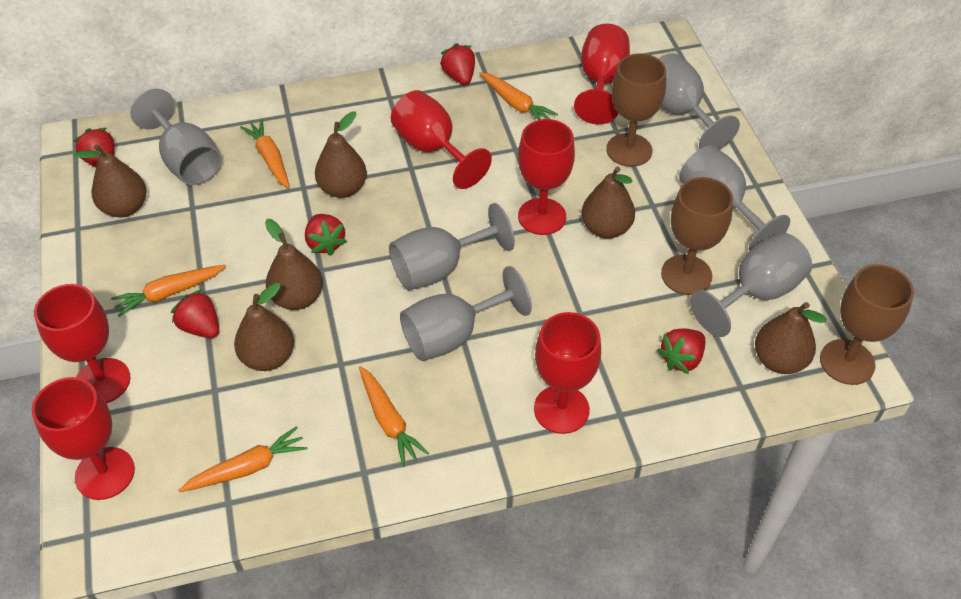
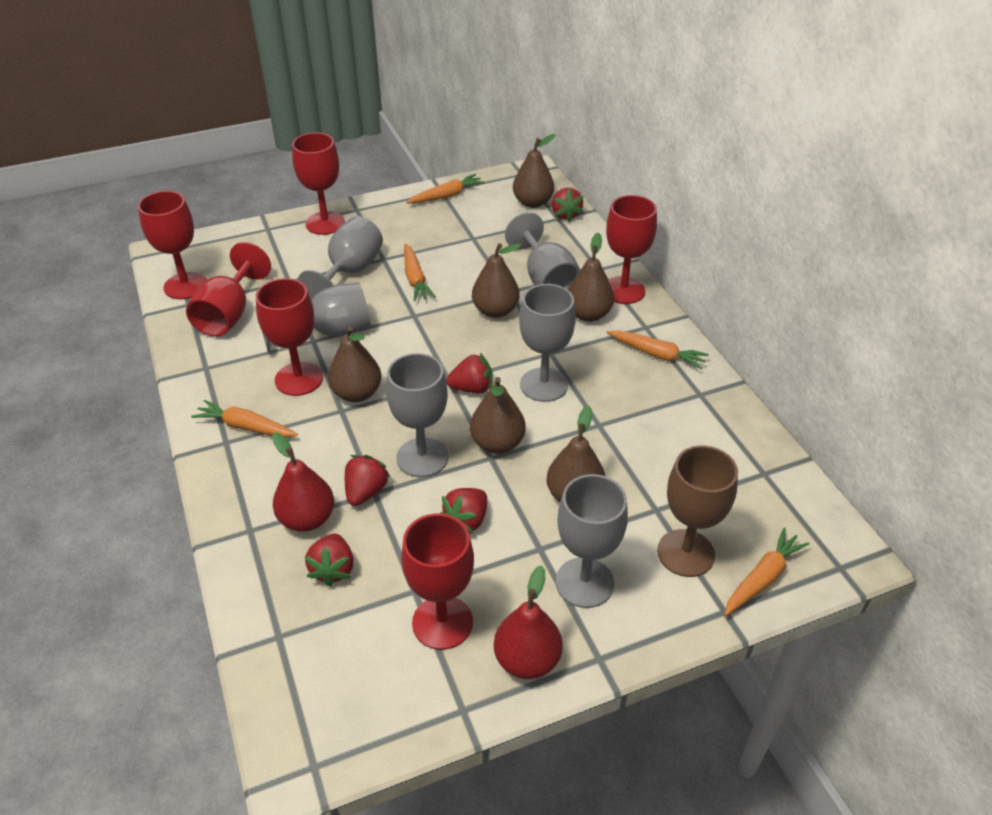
brown goblet: [606,53,666,167] [661,177,733,295] [820,264,914,385] = 3 -> [657,445,738,577] = 1
red pear: none = 0 -> [272,433,334,532] [494,565,563,679] = 2

